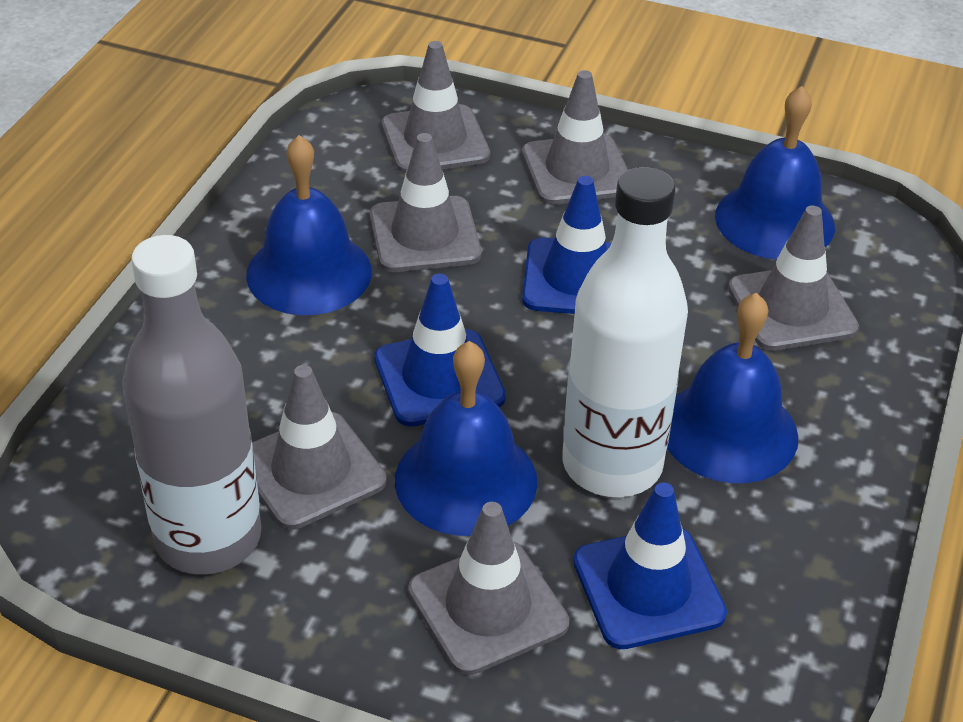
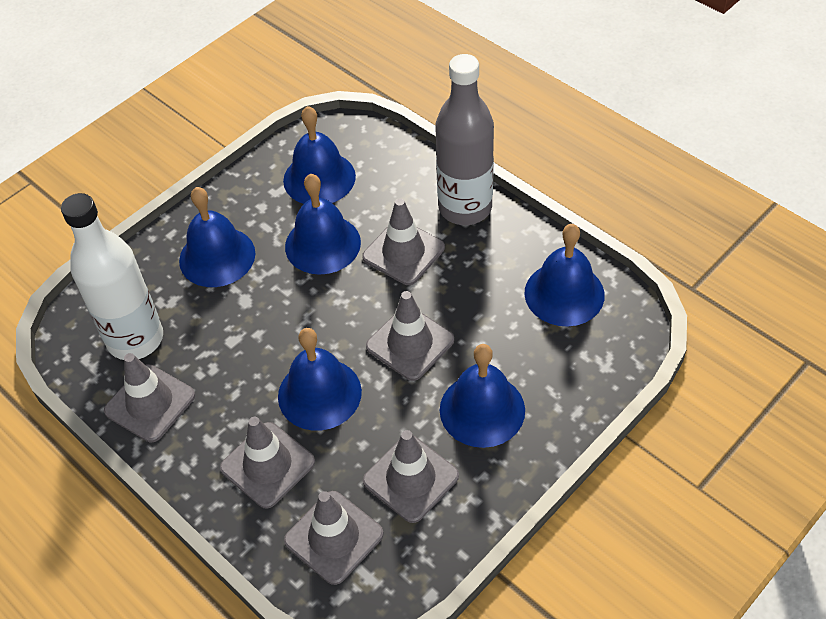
blue bell: [246,135,372,315] [395,341,537,536] [667,293,798,483] [715,86,835,260] = 4 -> [179,187,255,287] [278,328,362,430] [283,106,356,204] [285,174,361,275] [440,344,525,448] [524,224,605,326] = 6
blue traffic cone: [375,274,506,427] [522,176,612,314] [573,482,727,649] = 3 -> none = 0

